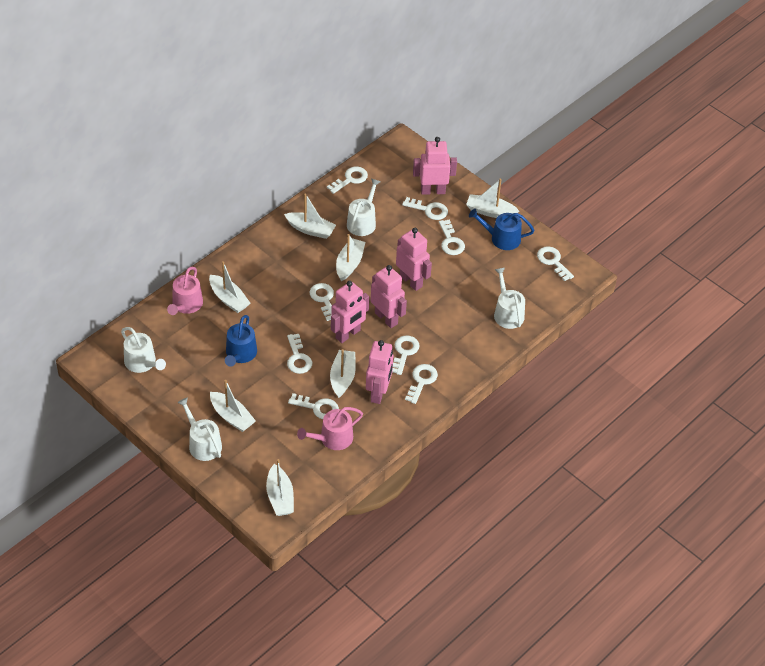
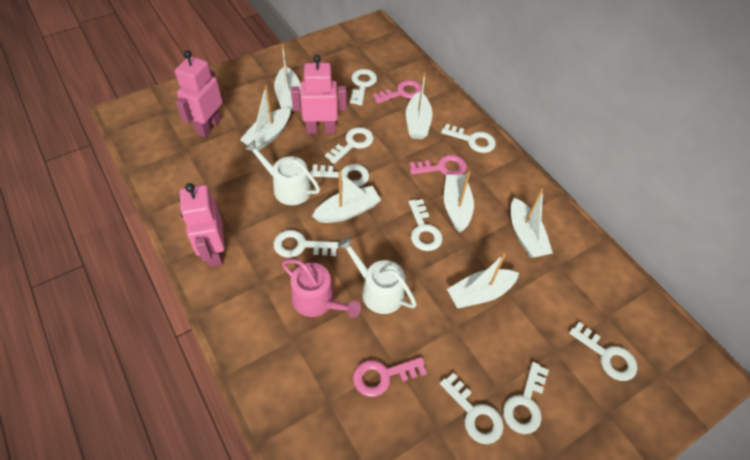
blue watering can: [225,315,257,367] [469,209,535,250] = 2 -> none = 0
pink key: none = 0 -> [353,357,427,397] [373,80,421,104] [409,154,467,175] = 3
pink robot: [331,281,369,343] [366,340,393,404] [371,265,407,328] [396,228,432,291] [413,137,457,195] = 5 -> [175,50,223,138] [180,183,225,267] [291,55,347,134] = 3
pink watering can: [167,267,203,315] [297,407,363,450] = 2 -> [281,259,361,318] = 1
white watering can: [121,327,166,373] [177,397,222,461] [347,179,380,236] [494,267,525,329] = 4 -> [245,140,320,205] [338,237,417,314] = 2

